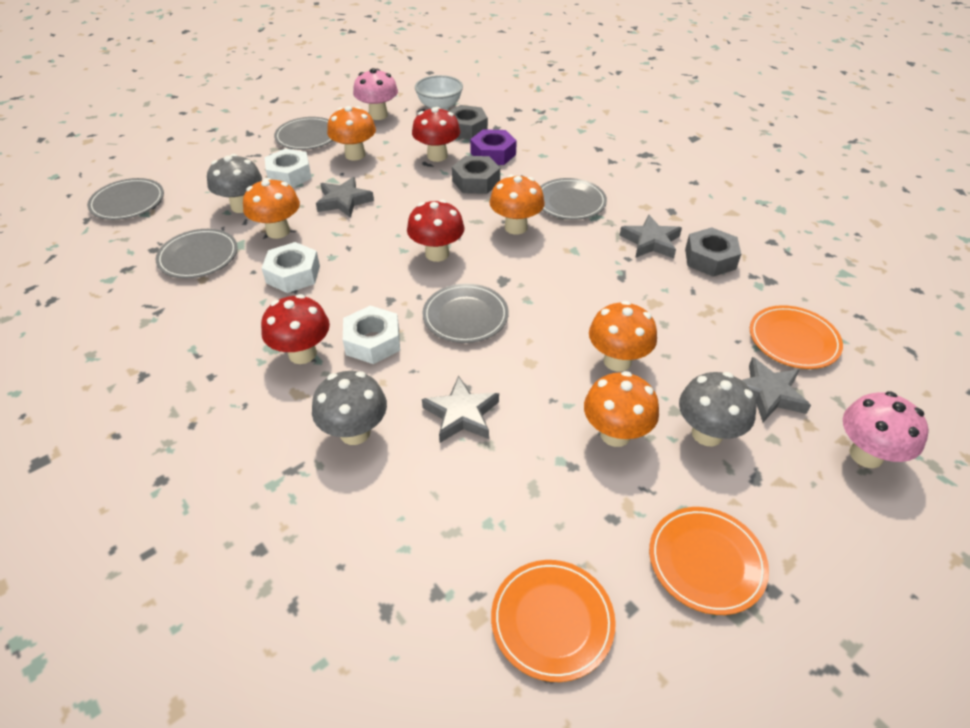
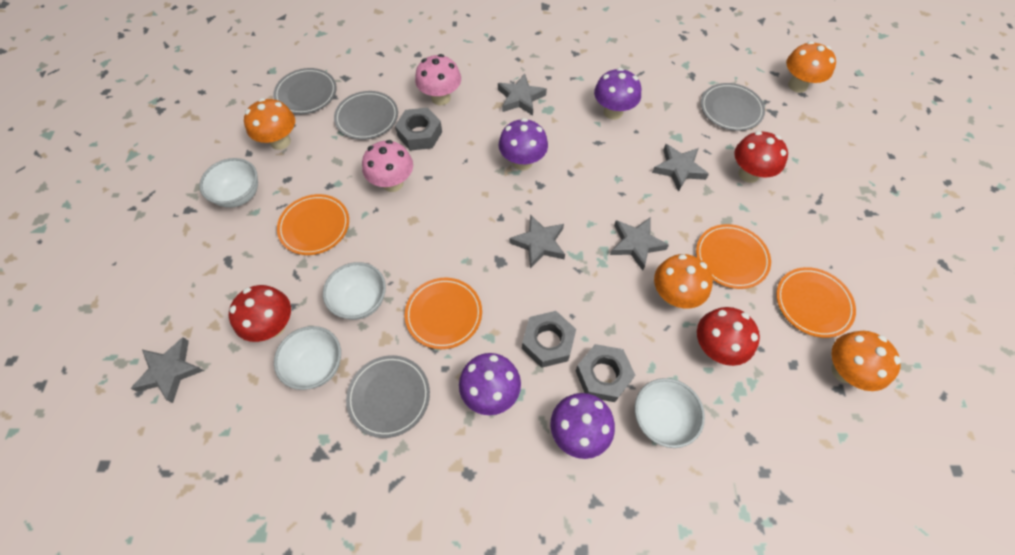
grey mushroom: [207,154,262,213] [312,371,387,445] [679,372,756,446] = 3 -> none = 0
grey plate: [87,178,164,220] [155,229,238,279] [274,117,333,150] [422,284,509,343] [540,178,607,220] = 5 -> [273,68,337,114] [334,91,398,140] [346,355,430,438] [701,83,765,131] = 4
grey star: [316,177,374,218] [422,376,499,443] [619,214,682,258] [742,357,811,422] = 4 -> [130,337,204,403] [498,73,547,116] [509,214,565,269] [610,217,669,271] [652,144,709,192] = 5
orange mushroom: [243,178,300,239] [327,106,376,160] [490,174,545,235] [584,371,659,447] [589,301,657,372] = 5 -> [244,98,295,150] [654,254,713,309] [786,41,836,93] [831,331,901,391] = 4
orange plate: [491,560,616,682] [649,507,769,615] [750,305,843,369] = 3 -> [277,194,349,255] [405,278,482,349] [696,224,771,289] [776,267,856,338] = 4
purple mushroom: none = 0 -> [459,353,521,415] [499,118,548,170] [550,393,615,459] [594,68,641,120] = 4
purple nut: [470,129,517,165] = 1 -> none = 0
white bowl: [415,75,463,111] = 1 -> [199,158,258,208] [274,326,341,390] [323,262,386,320] [635,378,705,448] = 4
white nut: [262,242,320,293] [265,149,312,188] [343,306,400,364] = 3 -> none = 0

